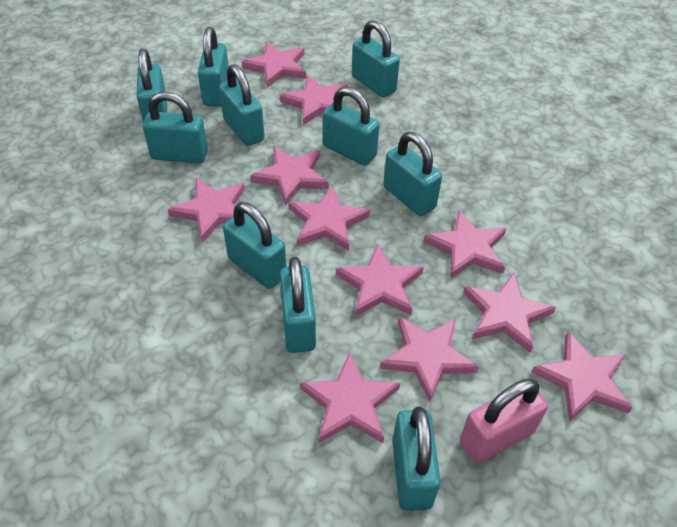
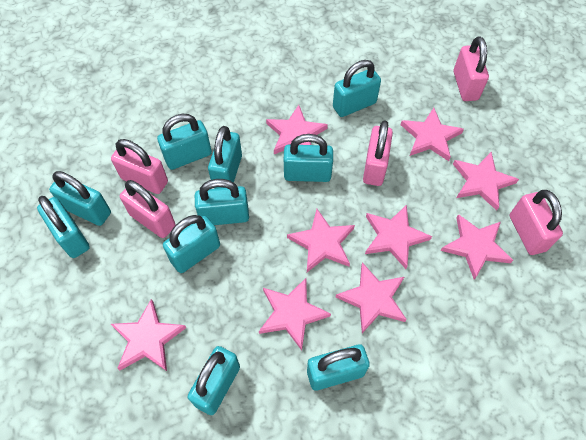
pink padlock: [460,379,548,464] = 1 -> [111,139,168,194] [120,180,175,238] [363,120,393,186] [454,36,489,101] [510,190,563,255] = 5
pink star: [168,178,245,243] [242,42,306,87] [250,146,329,206] [280,75,347,125] [289,186,370,251] [300,352,400,443] [336,243,424,317] [380,316,479,402] [424,210,507,278] [463,273,556,353] [531,332,632,422] = 11 -> [111,299,186,371] [259,278,331,350] [266,105,328,154] [287,209,355,272] [336,262,407,333] [365,205,432,269] [401,108,464,161] [441,214,513,279] [453,152,519,211] = 9

